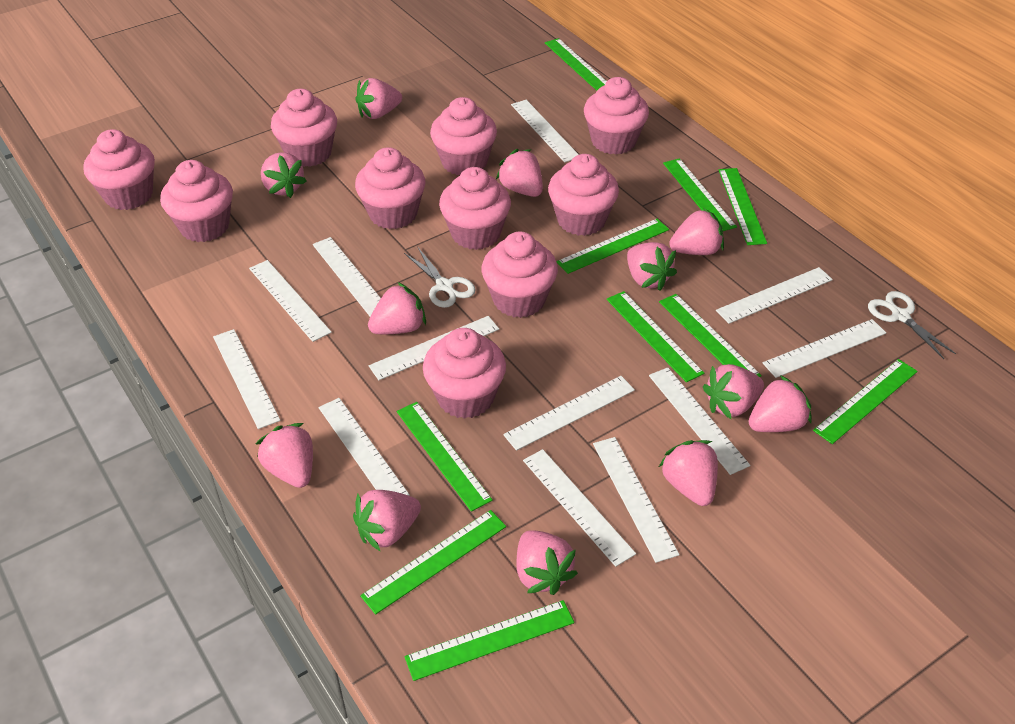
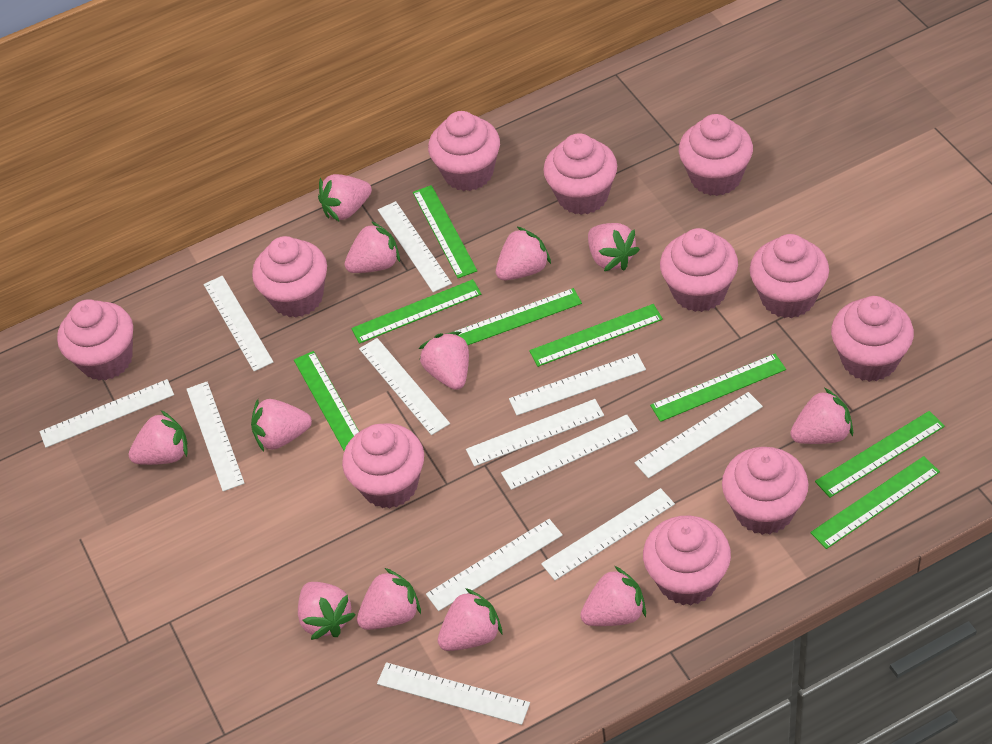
green ruler: [360,510,506,615] [397,402,493,512] [405,600,574,681] [545,38,607,91] [556,219,669,274] [607,291,704,382] [659,294,762,377] [663,158,737,231] [719,168,767,245] [813,359,918,444] = 10 -> [294,351,359,451] [351,279,482,344] [413,185,477,278] [454,288,582,345] [529,304,663,367] [650,354,786,422] [810,456,940,549] [815,411,945,498] = 8
pink cupcake: [83,129,155,210] [160,160,233,242] [271,89,337,167] [355,147,426,229] [423,328,506,419] [430,97,497,175] [439,167,511,250] [482,232,558,318] [548,154,619,236] [584,77,649,155] = 10 -> [57,299,133,381] [252,236,327,318] [342,423,424,509] [428,111,500,191] [543,133,617,215] [643,516,731,606] [660,228,738,312] [679,114,753,196] [722,447,809,535] [750,234,829,318] [831,296,914,382] = 11
white scissors: [404,246,476,308] [868,291,956,359] = 2 -> none = 0

